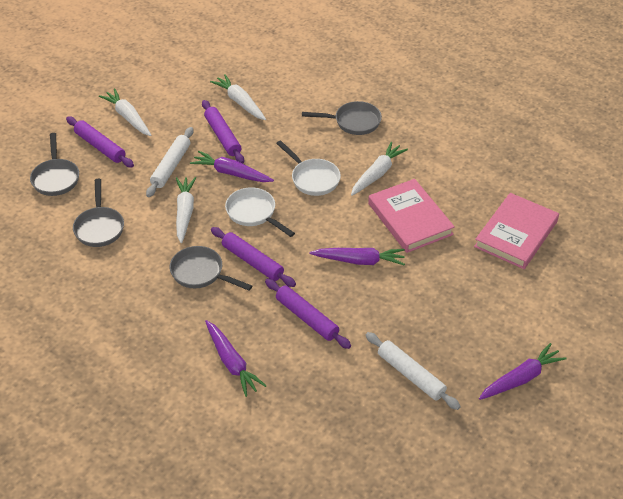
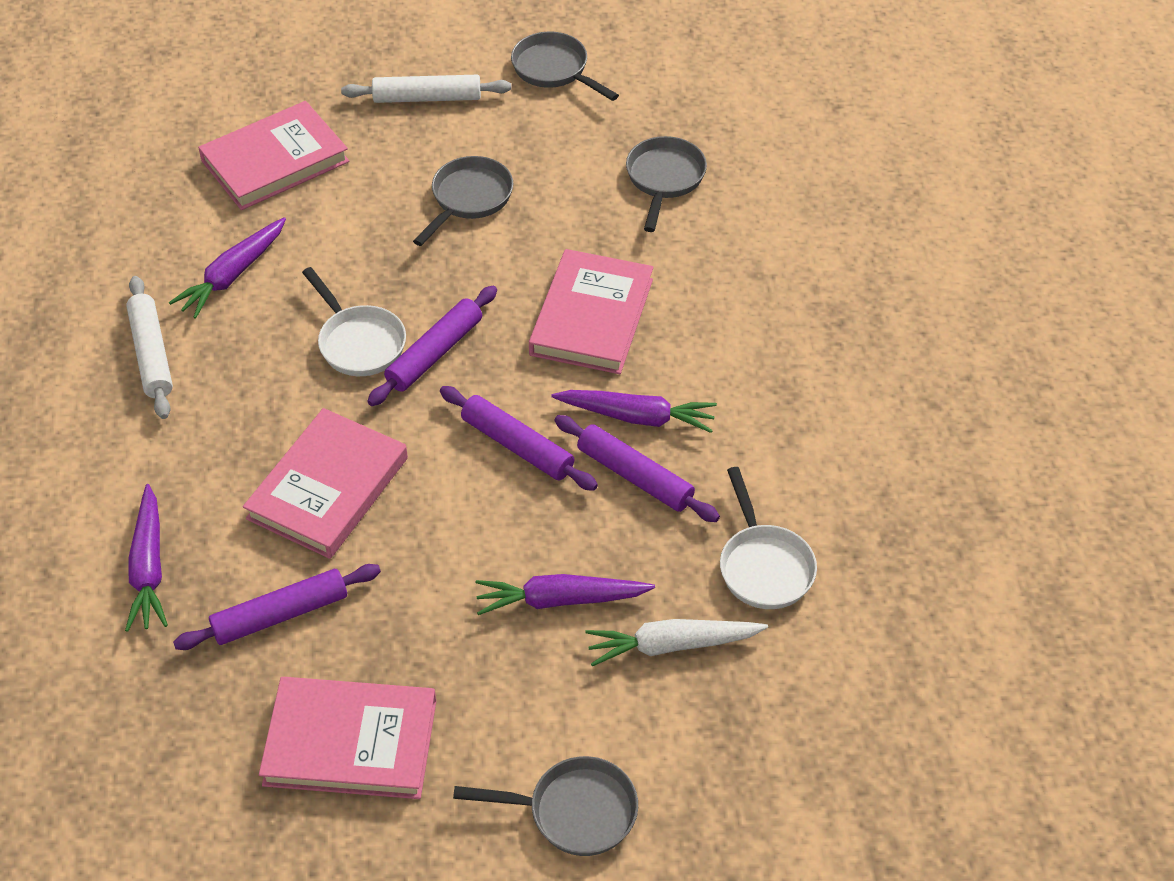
pink book: [368,179,455,253] [474,193,559,269] = 2 -> [198,101,349,210] [243,408,408,559] [259,677,436,799] [529,249,654,374] = 4
white carrot: [99,89,151,136] [176,177,196,243] [210,74,266,120] [351,142,408,196] = 4 -> [585,619,768,666] = 1

